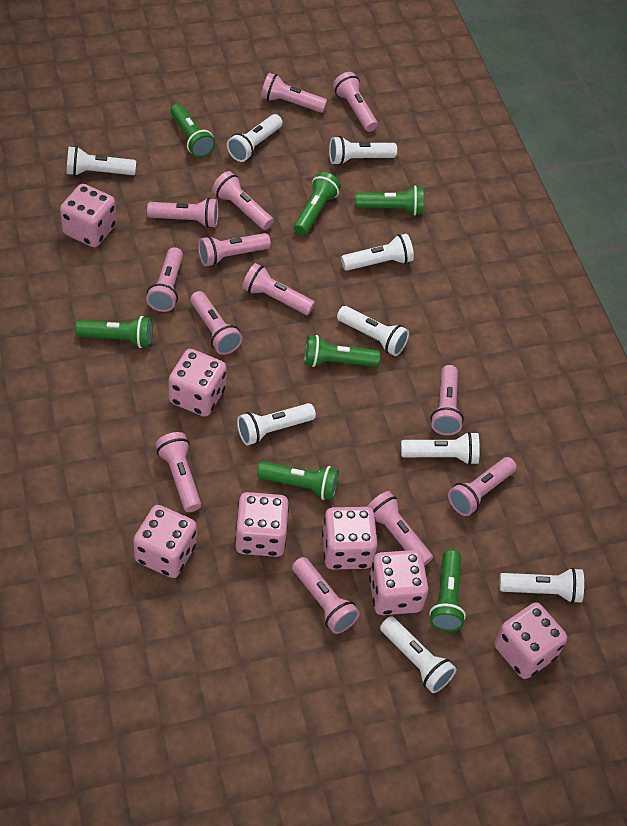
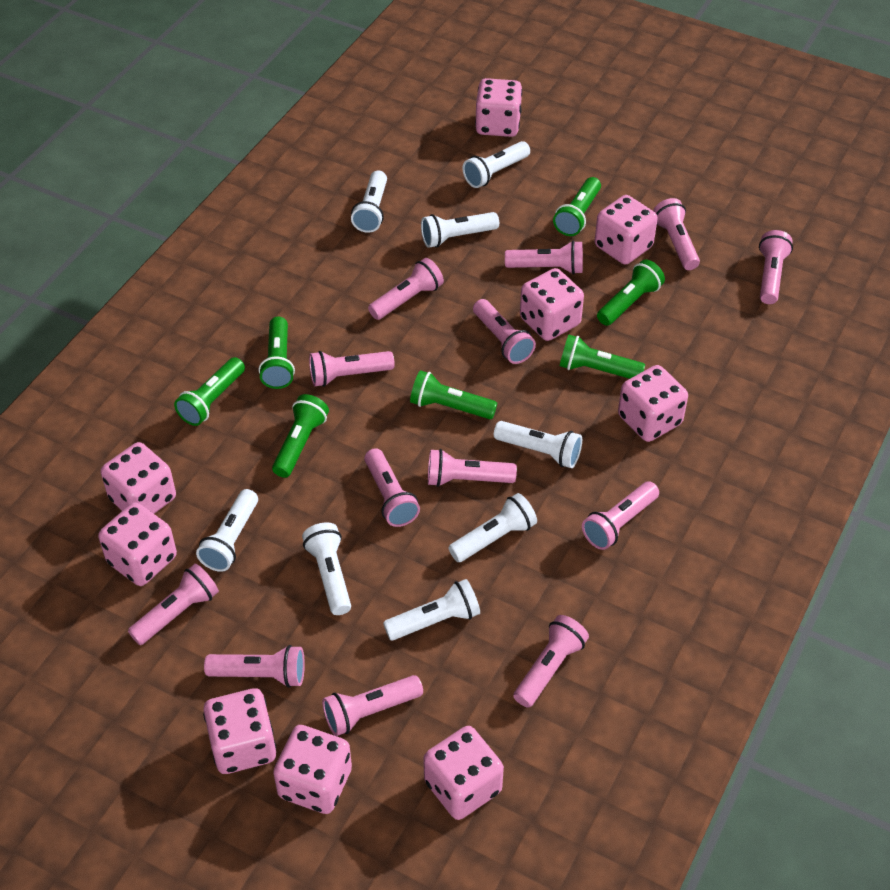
pink dice: [60,184,116,247] [133,505,197,578] [169,349,226,417] [235,492,289,557] [322,507,378,569] [369,550,429,615] [494,602,567,679] = 7 -> [98,503,177,586] [101,442,176,514] [203,688,276,774] [273,725,352,814] [424,726,504,820] [475,78,522,137] [520,268,584,341] [595,195,658,265] [618,365,688,442] = 9
white flashlight: [67,146,136,176] [227,114,283,162] [237,403,316,445] [329,136,397,165] [337,306,409,356] [341,234,414,271] [380,616,456,693] [401,432,480,465] [499,568,584,603] = 9 -> [196,489,258,572] [302,522,351,615] [351,170,387,233] [383,579,480,640] [421,212,499,248] [448,493,537,562] [463,141,530,188] [494,421,582,468] = 8

